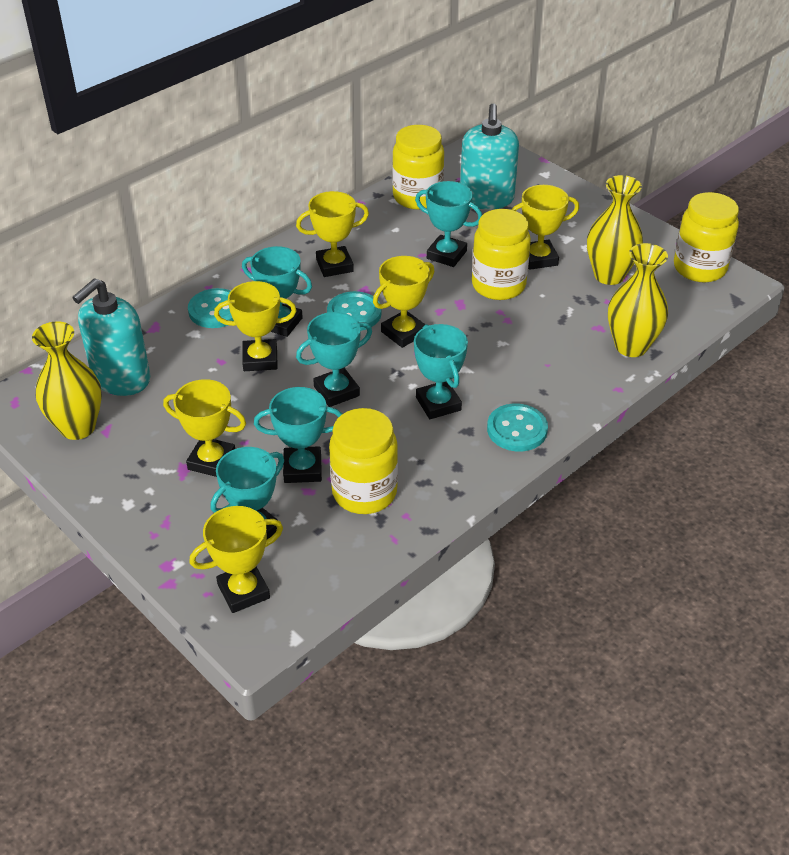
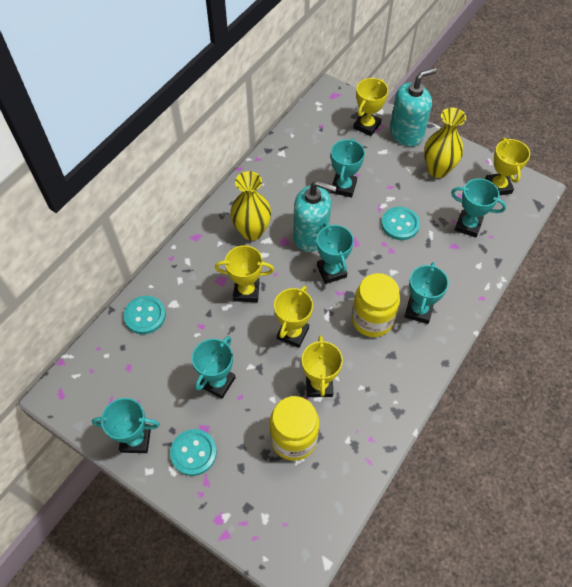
yellow jar: [329,408,398,514] [392,125,444,209] [472,209,531,300] [674,192,739,282] = 4 -> [270,396,319,461] [352,273,400,337] = 2
yellow trophy: [163,379,246,477] [189,506,283,613] [214,281,297,371] [296,191,369,277] [373,256,435,348] [511,185,579,270] = 6 -> [215,245,274,302] [274,286,313,348] [302,335,343,397] [353,78,388,136] [485,138,530,195] = 5
yellow vase: [32,321,102,440] [587,175,643,285] [608,243,668,357] = 3 -> [230,171,271,241] [424,108,466,178] = 2

